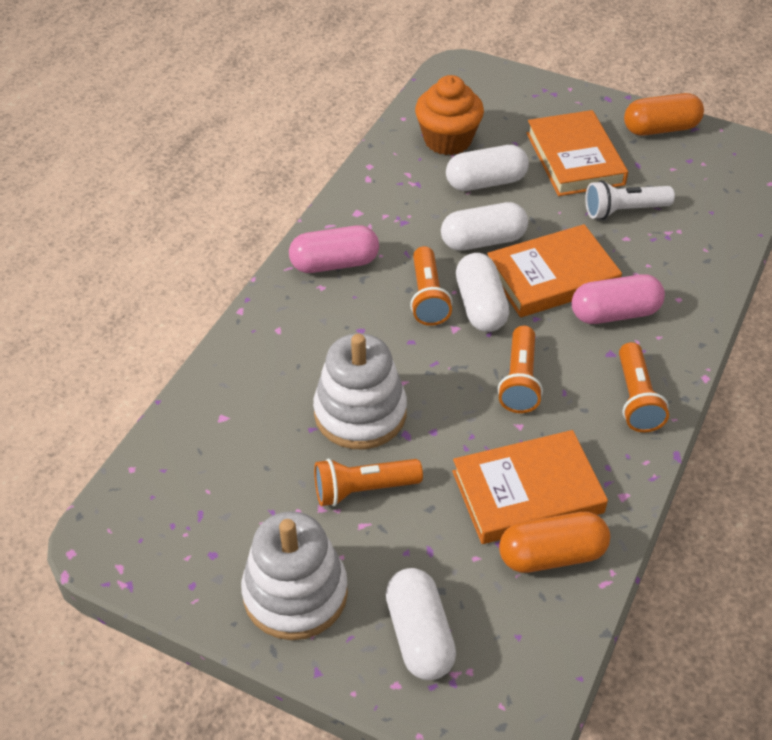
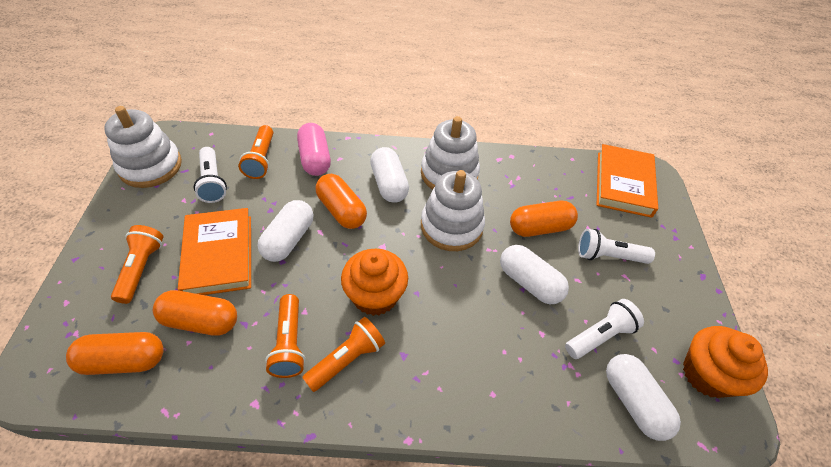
orange book: [452,430,608,544] [487,224,622,317] [527,110,628,196] = 3 -> [178,208,251,295] [597,144,658,218] = 2
orange capsule: [499,512,610,573] [624,93,704,136] = 2 -> [66,332,164,375] [153,290,237,336] [316,174,367,229] [510,201,578,237] = 4
orange cupcake: [415,75,484,155] = 1 -> [341,249,408,316] [683,326,768,398] = 2
pink capsule: [289,225,379,273] [571,274,665,324] = 2 -> [297,123,331,176] = 1
white flashlight: [585,180,675,220] = 1 -> [194,147,227,203] [565,299,644,359] [578,229,655,264] = 3
white stacking toy: [241,511,348,640] [313,333,407,449] = 2 -> [104,106,182,188] [421,116,480,190] [421,170,485,251] = 3

